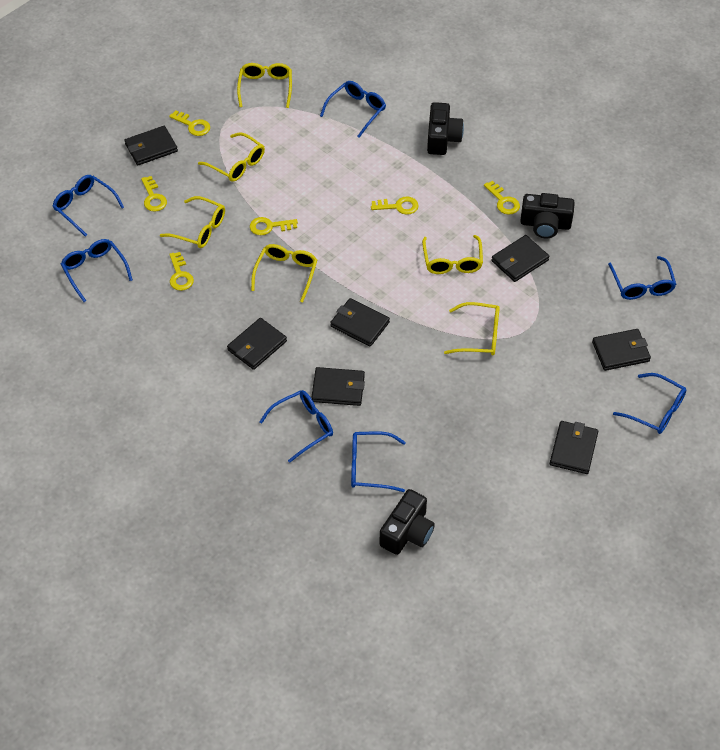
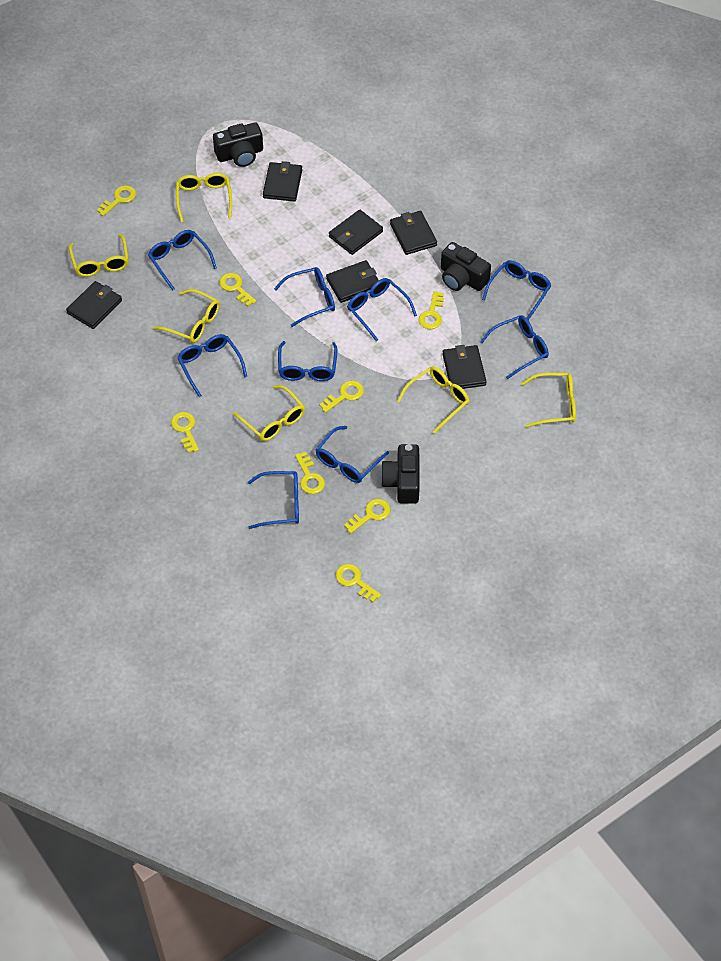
black wallet: [125,126,178,165] [227,318,287,370] [311,367,365,406] [330,298,390,346] [491,235,549,282] [550,421,598,474] [592,329,651,371] = 7 -> [66,281,122,329] [263,161,302,201] [326,260,379,303] [329,209,383,255] [390,211,437,255] [442,345,486,389] = 6
blue glasses: [52,175,124,237] [61,239,133,302] [260,390,333,463] [320,81,386,138] [351,431,406,492] [608,256,676,300] [613,373,686,434] = 7 -> [148,230,217,290] [177,334,247,397] [248,471,299,529] [274,267,335,327] [278,341,338,381] [315,426,389,483] [347,278,417,342] [480,315,549,379] [482,260,552,320] = 9
yellow key: [141,176,167,212] [169,111,210,136] [169,252,194,291] [250,217,298,235] [371,196,418,215] [484,180,520,215] = 6 -> [97,185,136,216] [171,412,199,453] [219,273,256,306] [295,452,325,494] [319,381,364,413] [336,564,381,602] [344,499,391,534] [419,291,444,329] = 8

